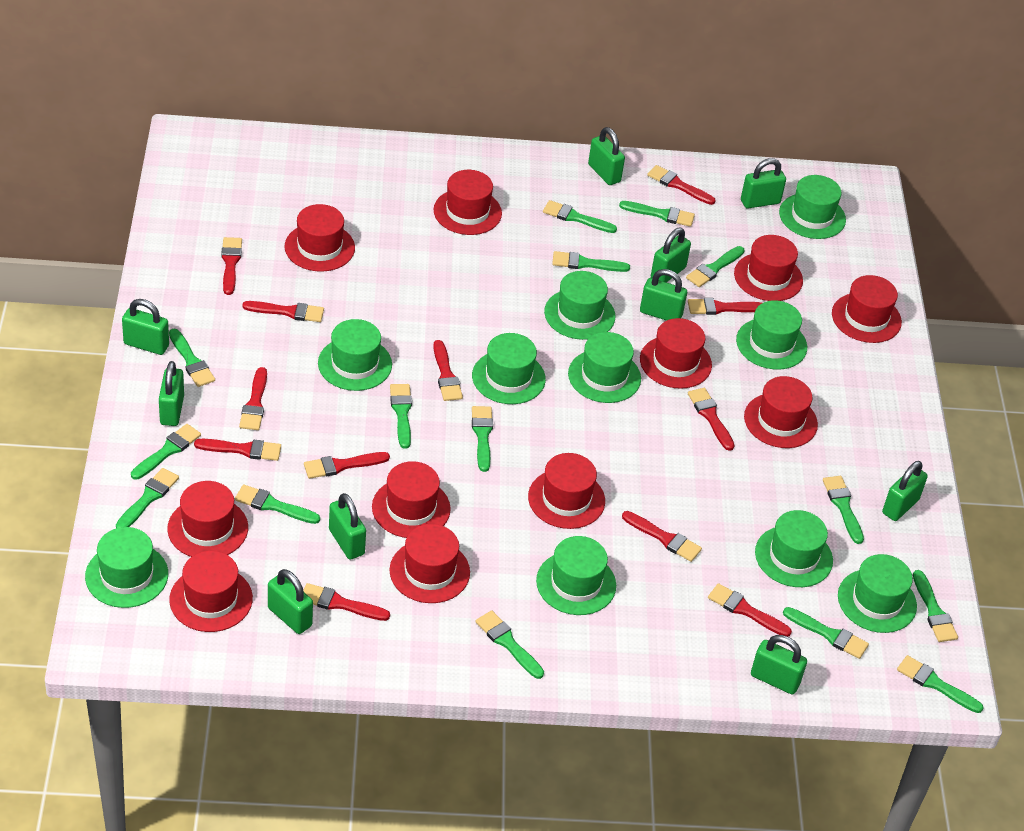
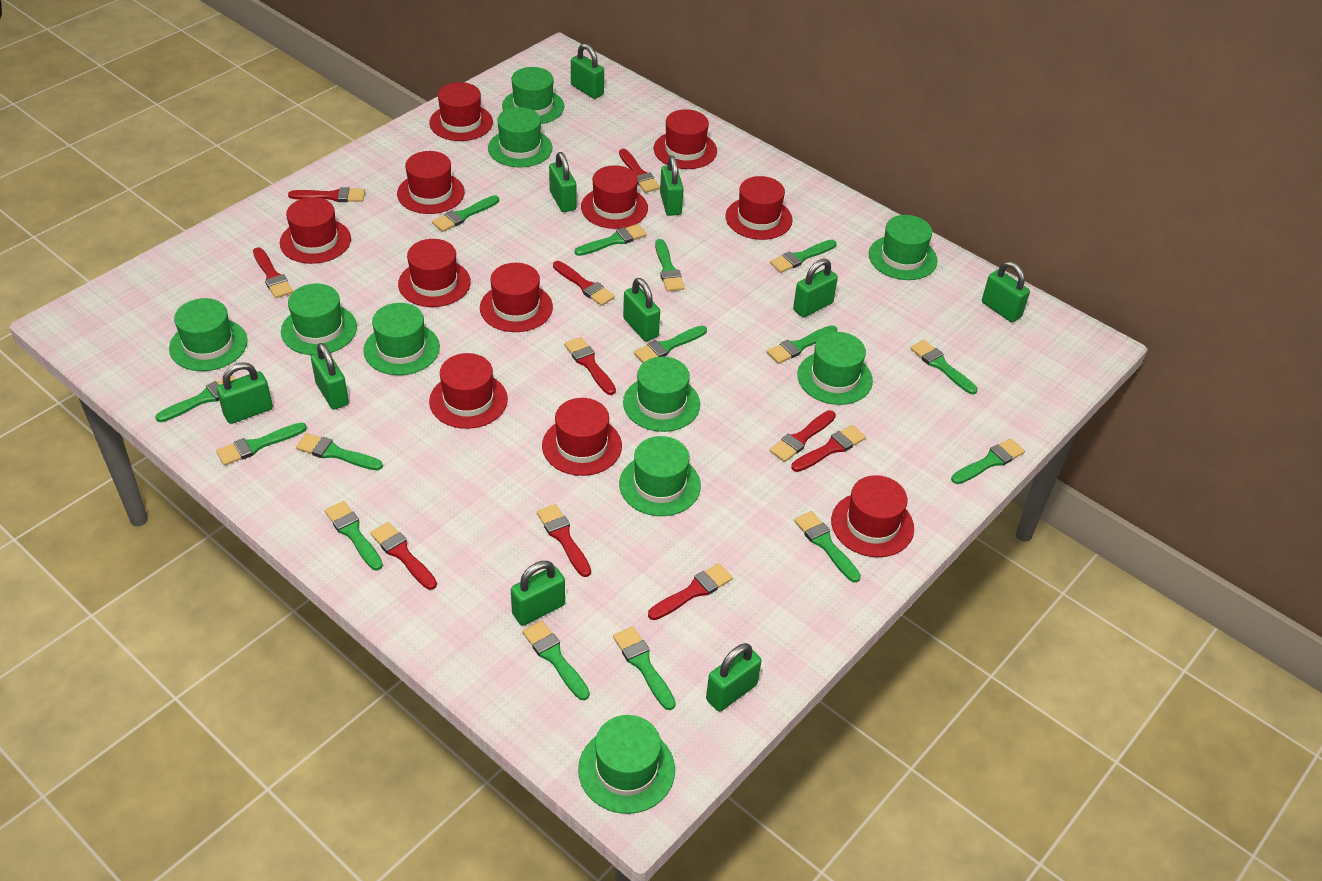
red brush: [194,439,281,461] [221,237,242,295] [239,367,267,430] [242,301,324,322] [303,583,390,621] [304,452,390,479] [433,340,463,401] [622,511,702,562] [647,165,716,205] [688,298,762,315] [688,388,735,451] [708,583,792,637] = 12 -> [253,247,293,298] [288,187,365,202] [370,522,437,590] [537,504,591,577] [553,261,615,306] [564,337,616,395] [619,149,660,193] [648,563,733,620] [770,410,836,462] [791,425,866,472] = 10

